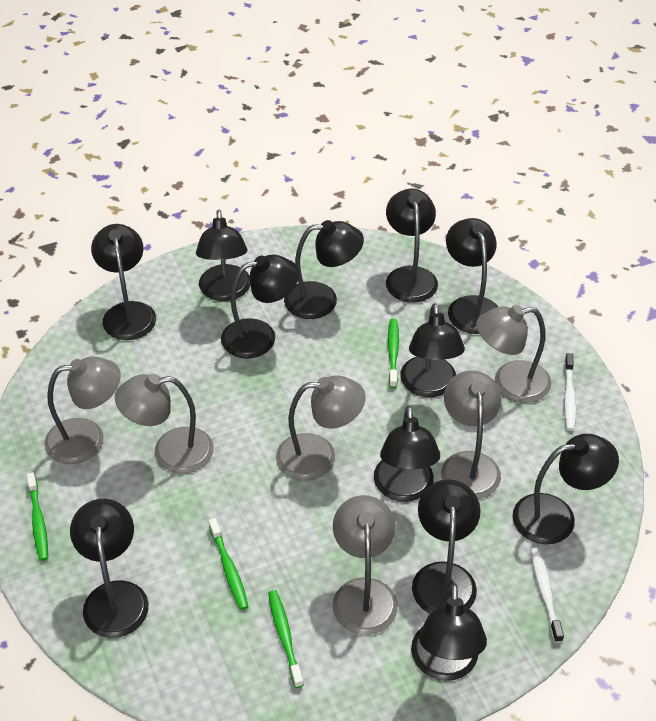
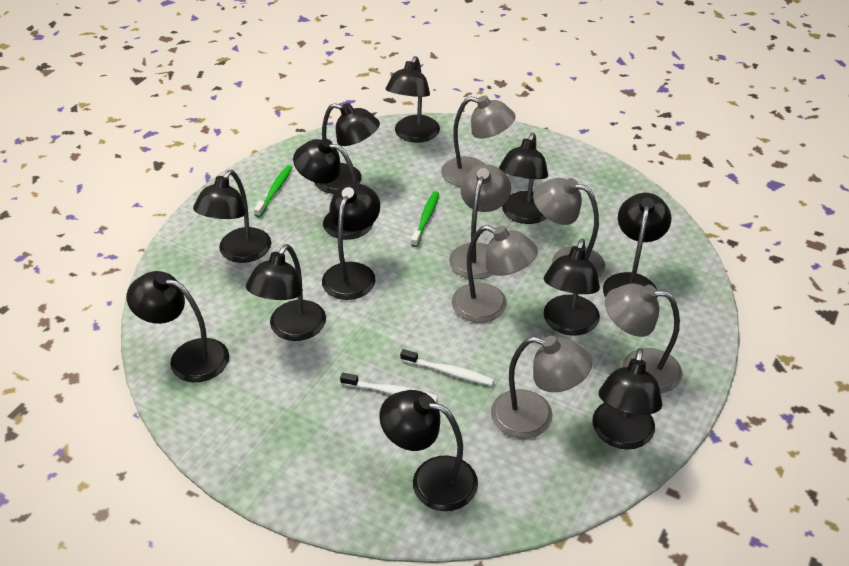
green toothbrush: [27,472,48,561] [209,518,249,610] [268,590,304,688] [388,318,399,388] = 4 -> [254,165,293,217] [411,191,439,247] = 2

